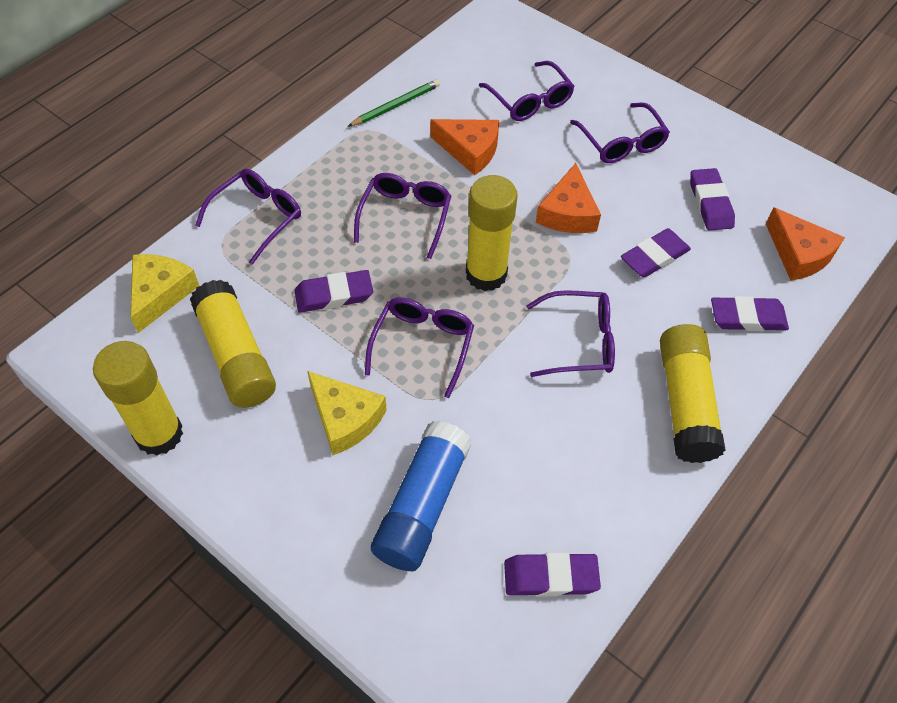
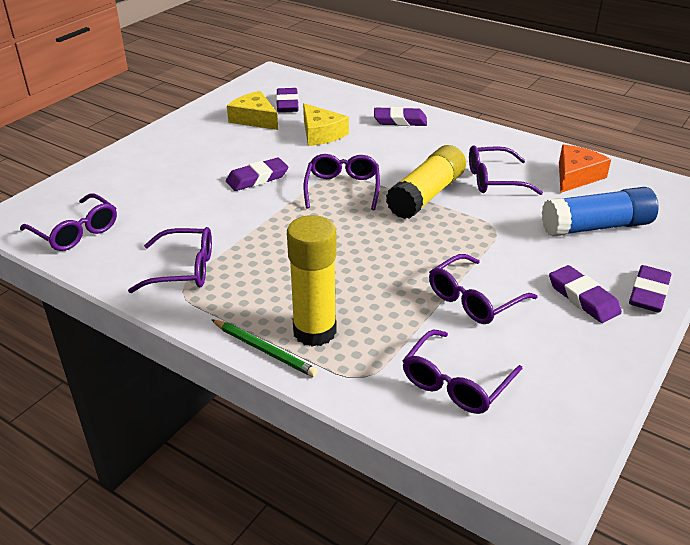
orange cheese: [431,119,499,175] [536,163,601,233] [766,208,845,281] = 3 -> [559,145,611,193] = 1
yellow glue stick: [93,341,183,456] [190,280,276,408] [466,175,518,291] [660,324,725,463] = 4 -> [287,215,337,347] [386,145,466,219] = 2

